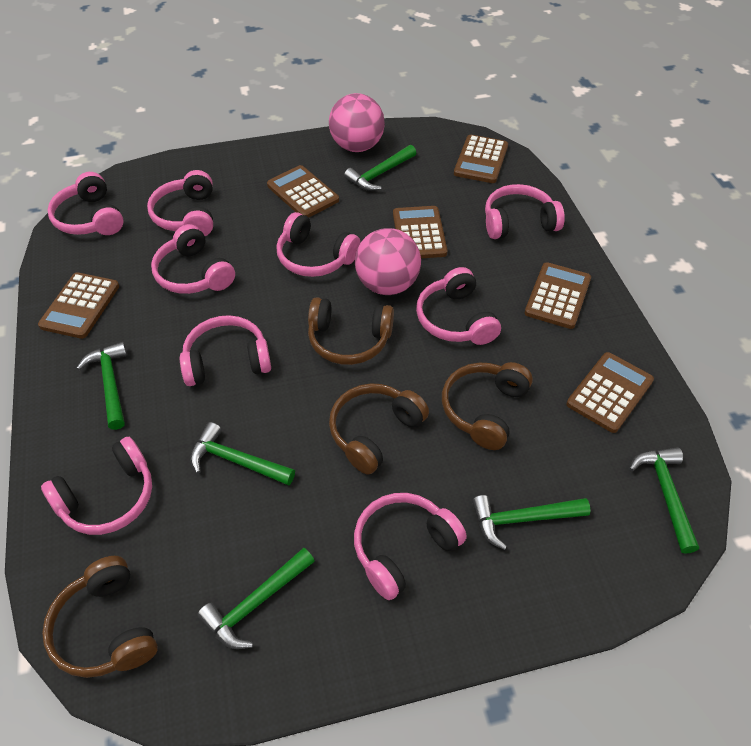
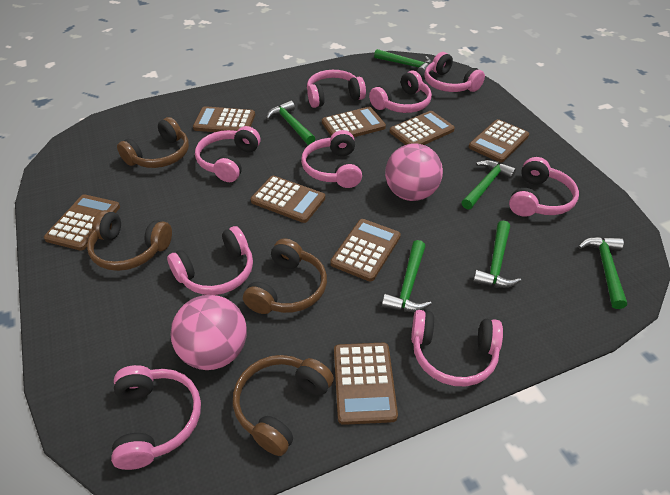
brown calculator: [38,272,119,339] [267,165,339,218] [393,206,447,258] [454,135,508,183] [525,262,591,329] [566,352,654,433] = 6 -> [44,194,120,251] [193,106,255,132] [251,176,325,223] [322,107,386,137] [330,219,401,282] [334,343,398,425] [390,111,455,145] [469,119,529,163] = 8

